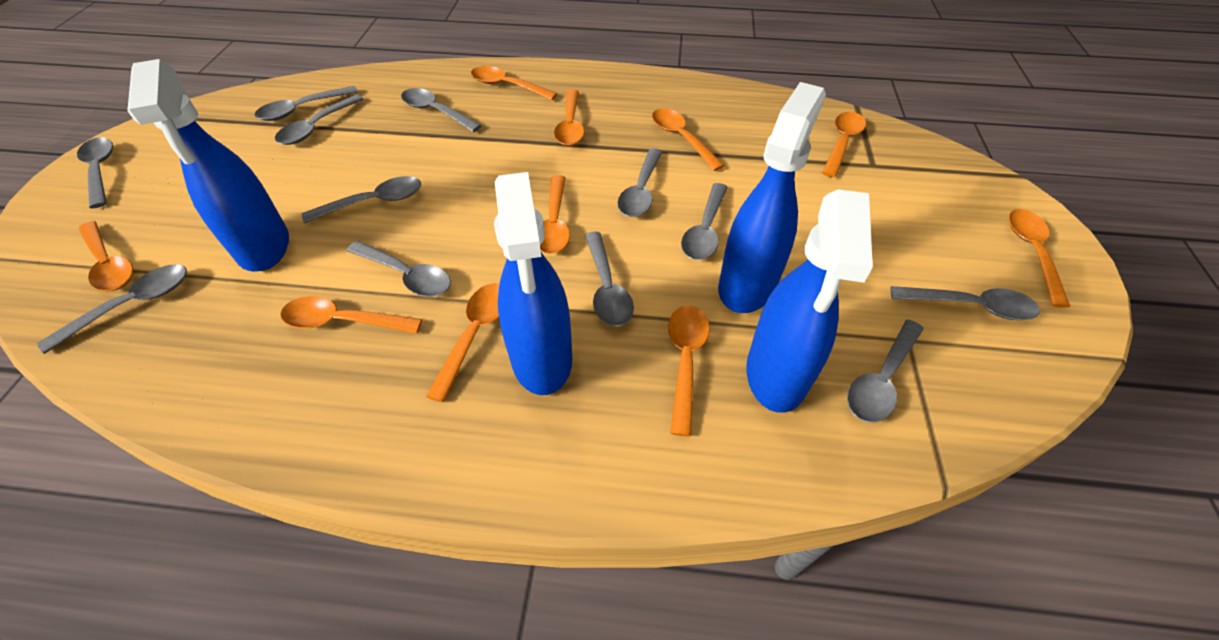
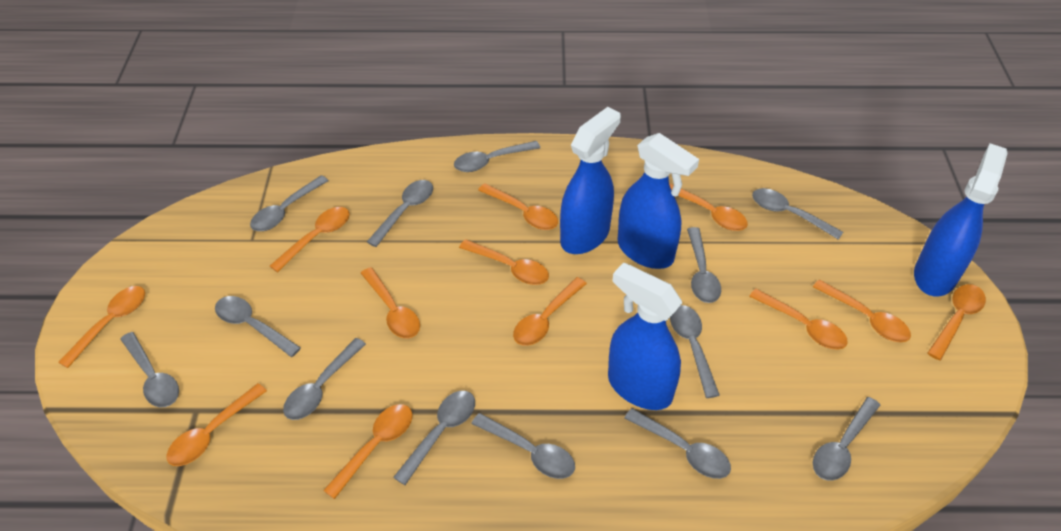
grey spoon: [37,264,187,354] [77,137,113,208] [255,86,358,121] [275,94,363,145] [302,176,421,223] [346,241,451,297] [401,88,482,132] [585,232,634,326] [617,148,662,217] [681,183,728,260] [847,320,924,423] [890,286,1040,320] = 12 -> [120,332,179,407] [215,296,301,357] [250,175,329,231] [283,338,366,420] [367,180,433,247] [393,391,475,485] [454,141,540,172] [471,413,575,479] [624,408,731,479] [670,305,720,398] [687,227,721,303] [752,188,843,240] [813,397,880,481] = 13
orange spoon: [79,221,133,291] [280,296,422,334] [426,283,499,403] [471,66,557,100] [540,175,570,254] [554,90,584,146] [652,108,725,171] [668,305,710,437] [822,112,866,177] [1009,209,1070,308] = 10 -> [58,286,145,368] [167,383,267,466] [270,207,350,272] [323,404,413,499] [361,267,420,338] [459,239,549,285] [478,183,558,230] [513,277,587,346] [669,183,748,231] [749,289,848,350] [813,280,911,342] [927,284,986,360] = 12

